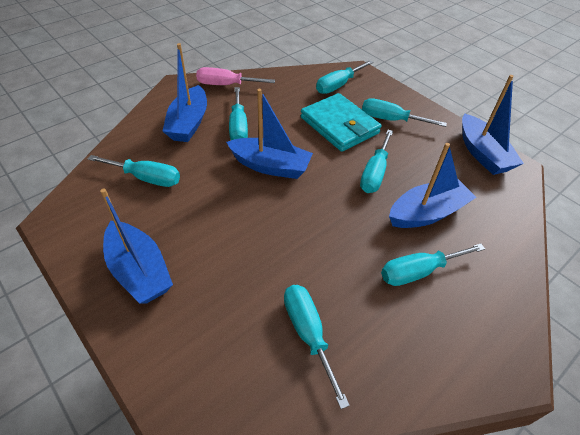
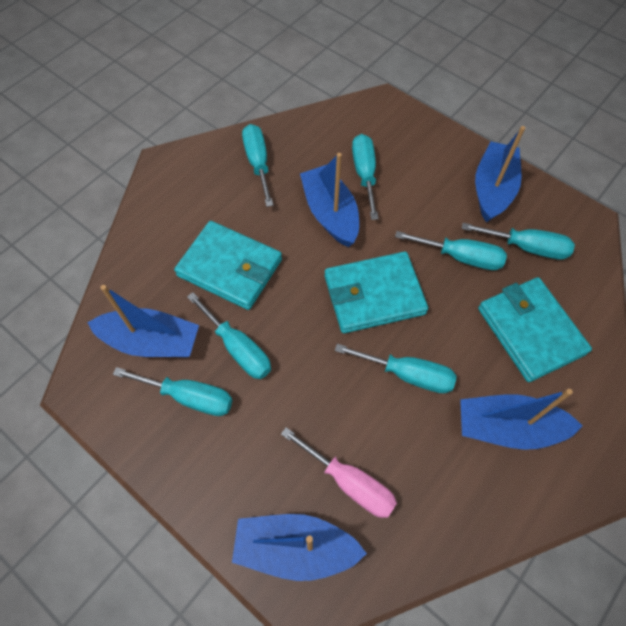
turquoise wallet: [301,93,382,152] = 1 -> [174,221,282,310] [325,252,428,333] [478,277,592,382] = 3

